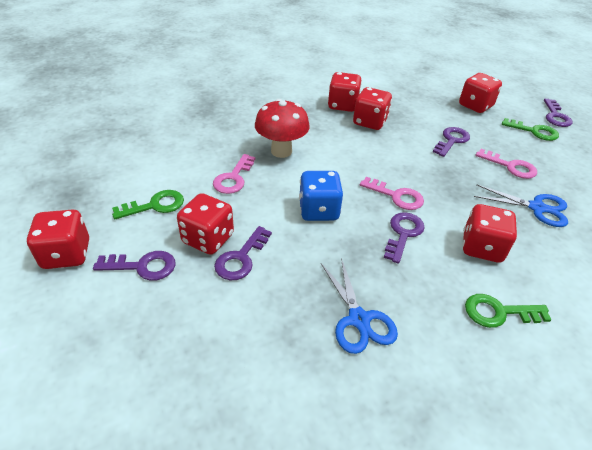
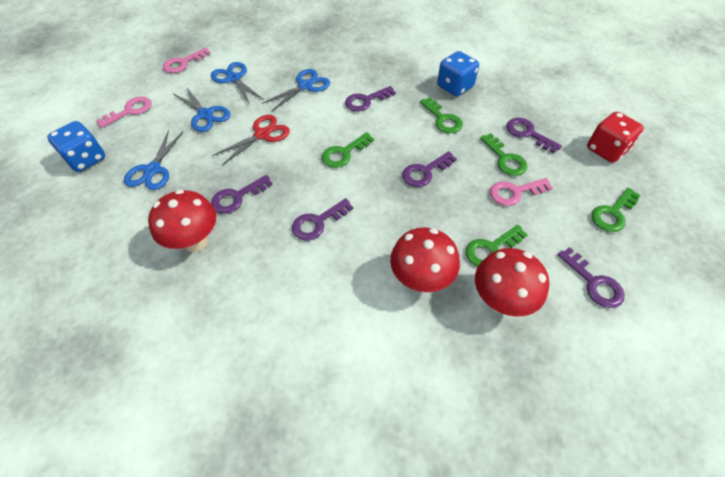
blue dice: [299,171,343,221] = 1 -> [47,121,105,172] [437,51,479,96] = 2
blue scissors: [321,258,398,354] [474,184,568,227] = 2 -> [124,130,184,190] [174,87,230,132] [211,62,264,103] [262,69,330,112] = 4
green key: [112,190,184,219] [465,294,552,328] [502,118,559,141] = 3 -> [322,132,374,168] [420,97,463,133] [466,225,527,267] [480,133,527,176] [591,187,641,232] = 5
purple key: [93,251,176,281] [214,226,272,280] [384,212,425,264] [433,127,470,157] [544,99,572,127] = 5 -> [211,175,273,214] [292,198,353,240] [345,86,396,112] [402,151,457,187] [507,118,562,153] [558,247,625,308] = 6
red dice: [27,209,89,269] [177,193,234,255] [328,72,362,112] [353,87,392,130] [459,73,502,113] [462,204,517,263] = 6 -> [587,112,644,163] = 1
red mushroom: [255,99,310,158] = 1 -> [148,189,216,252] [390,227,460,292] [475,248,549,317] = 3
red scissors: none = 0 -> [212,115,290,165] = 1

